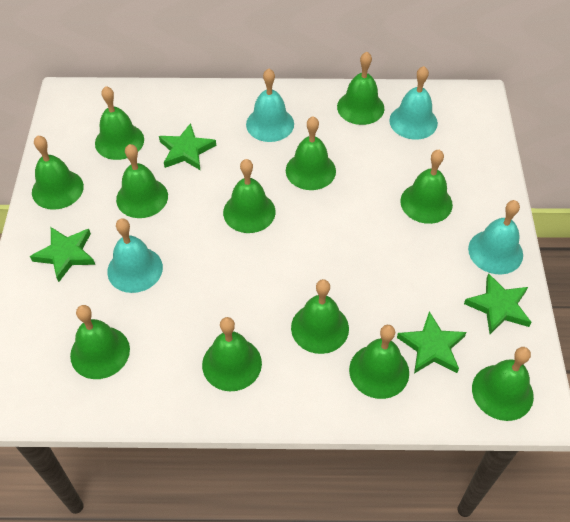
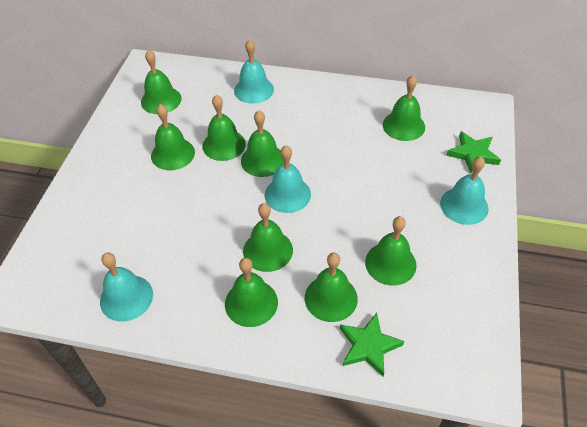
green bell: [32,136,84,210] [70,305,130,379] [95,86,144,160] [116,144,168,218] [202,317,262,391] [223,159,276,233] [286,116,336,190] [291,279,349,354] [337,52,384,125] [349,325,409,399] [400,150,453,224] [472,347,534,421] = 12 -> [141,50,182,114] [151,104,195,170] [202,95,246,161] [225,258,278,327] [241,110,284,177] [243,203,293,272] [305,253,358,322] [365,216,417,286] [383,75,425,141] = 9
green star: [30,227,95,282] [159,123,216,171] [397,311,466,374] [464,273,531,334] = 4 -> [340,313,404,377] [446,131,501,173] = 2

